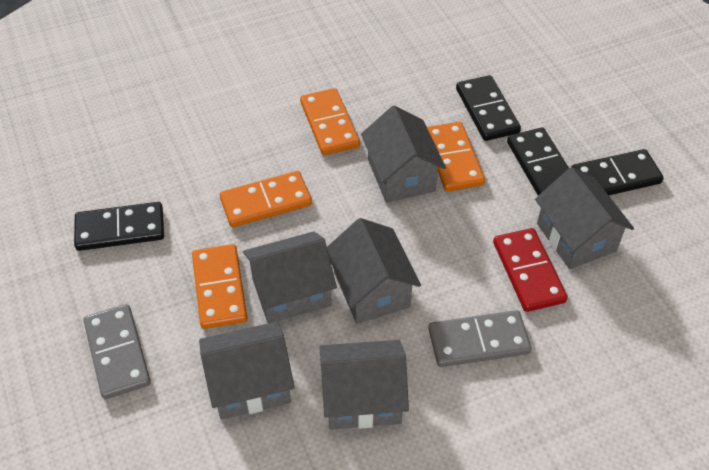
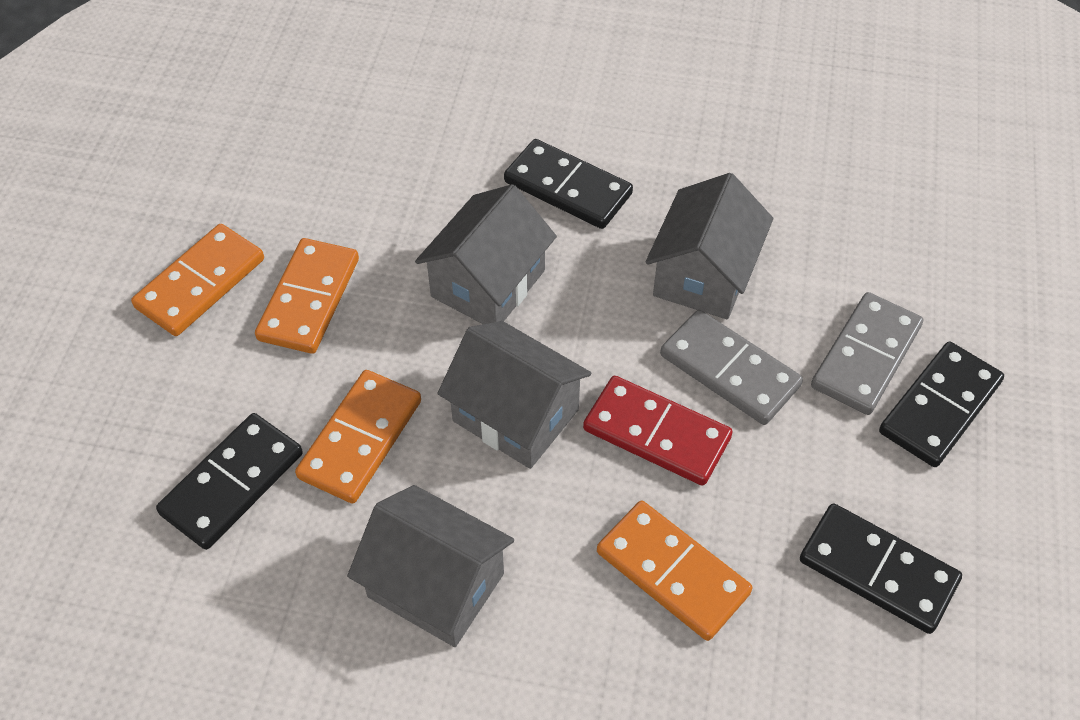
grey house: [199,322,295,420] [243,231,337,323] [319,340,409,429] [327,218,421,324] [361,106,446,203] [535,167,634,269] = 6 -> [347,485,514,647] [415,184,557,324] [437,321,591,469] [645,173,773,319] = 4

